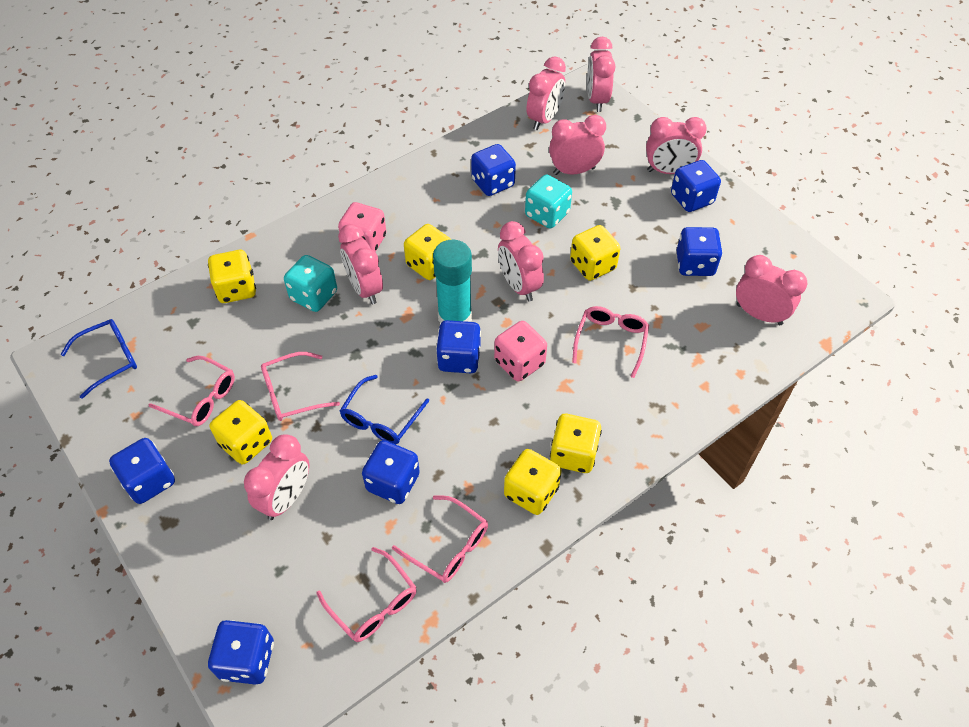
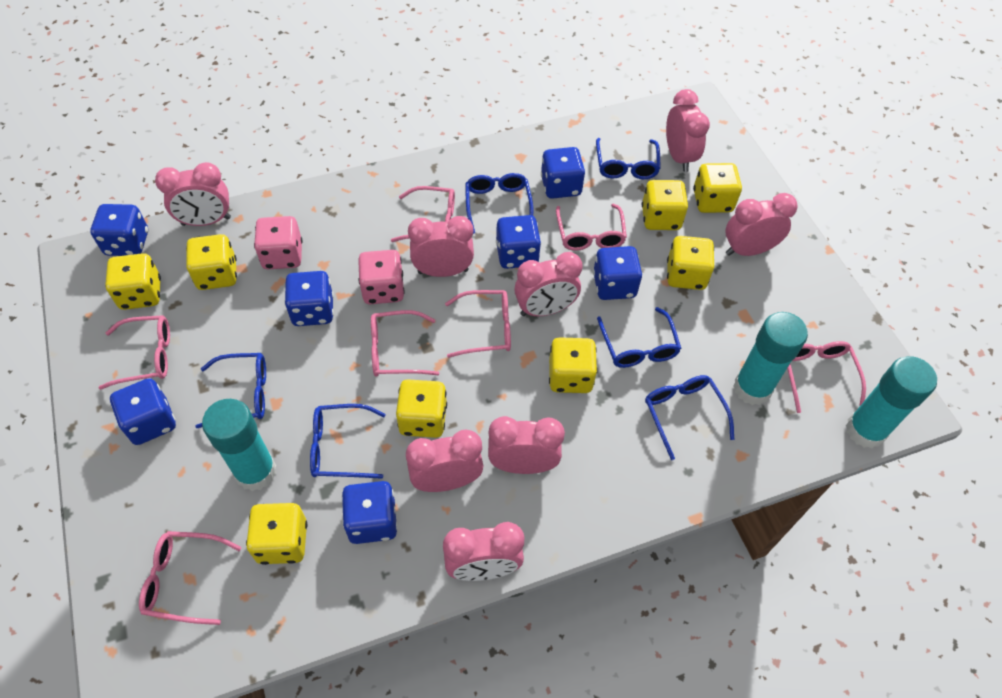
blue glasses: [60,319,137,399] [340,375,429,444] = 2 -> [195,353,266,428] [310,404,386,479] [465,173,533,234] [596,138,661,179] [597,307,681,368] [645,375,734,460] = 6
pink glasses: [149,356,235,426] [261,352,340,421] [316,547,416,642] [392,495,488,583] [572,306,649,378] = 5 -> [99,315,170,390] [139,531,241,625] [371,310,440,377] [391,186,455,242] [445,290,511,358] [556,204,627,251] [787,341,866,413] = 7
turquoise dice: [284,255,337,312] [525,174,572,229] = 2 -> none = 0
turquoise glue stick: [433,240,472,323] = 1 -> [202,399,276,491] [733,312,808,405] [846,356,937,448] = 3
yellow dice: [208,250,256,303] [210,400,272,464] [404,224,451,280] [504,449,562,515] [550,414,602,473] [570,225,620,281] = 6 -> [105,253,161,310] [186,234,237,290] [246,503,307,565] [396,379,447,438] [549,337,597,393] [642,180,688,230] [667,236,714,290] [693,163,742,213] = 8

